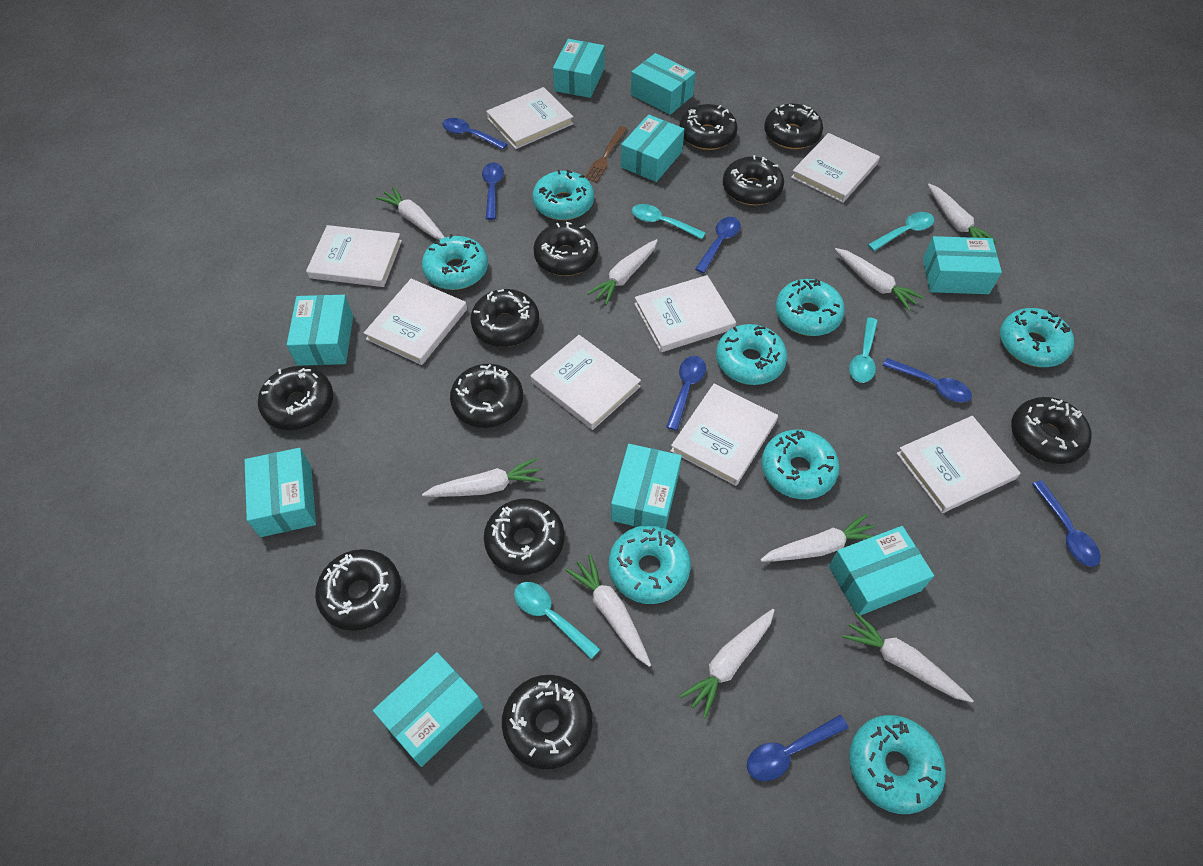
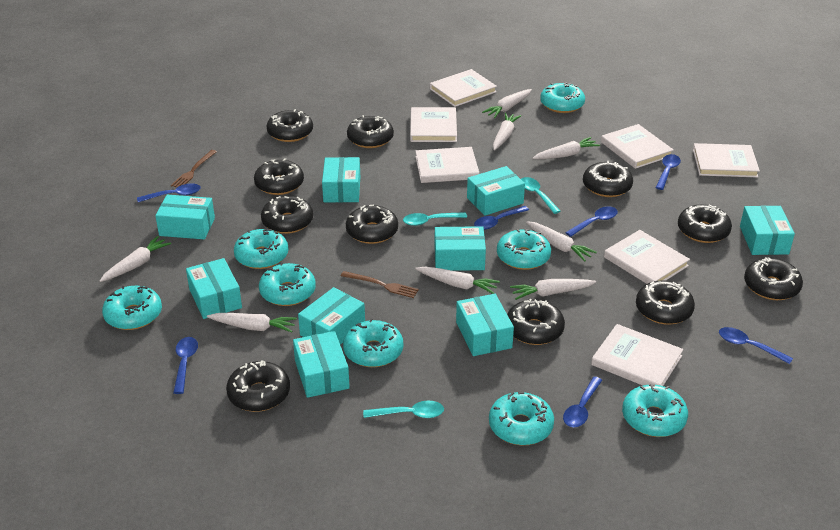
brown fork: [585,126,627,183] = 1 -> [171,150,217,187] [341,271,419,298] = 2
turquoise spoon: [514,582,600,659] [632,204,706,239] [849,317,878,383] [868,212,934,251] = 4 -> [363,401,444,418] [403,212,467,226] [521,177,561,214] = 3
white book: [306,225,402,287] [364,279,467,365] [486,87,574,149] [530,335,641,430] [634,275,736,352] [671,384,778,486] [791,133,880,203] [897,416,1020,513] = 8 -> [410,107,457,142] [415,147,479,183] [430,69,497,107] [591,324,683,386] [601,124,674,169] [604,230,690,284] [693,143,760,178] = 7
white carrot: [376,187,445,240] [422,458,542,497] [565,554,651,667] [587,239,658,305] [680,609,775,719] [760,514,874,562] [835,248,924,311] [842,612,974,703] [928,183,997,243] = 9 -> [100,236,171,282] [207,313,297,332] [415,267,500,294] [482,89,532,118] [493,113,521,150] [510,279,596,300] [526,221,597,261] [532,137,600,160] = 8

